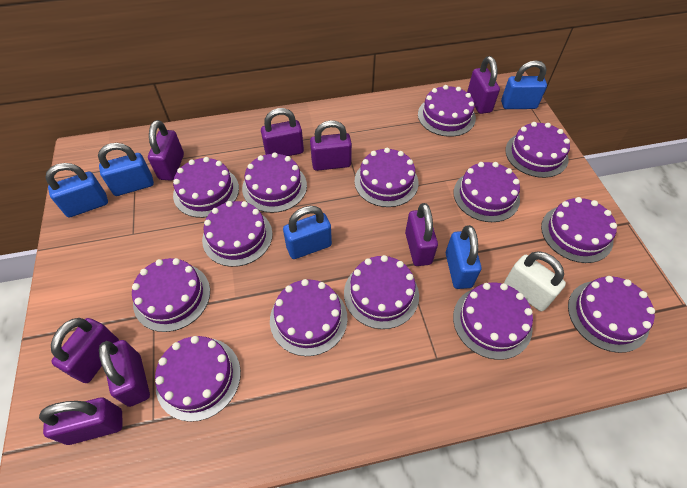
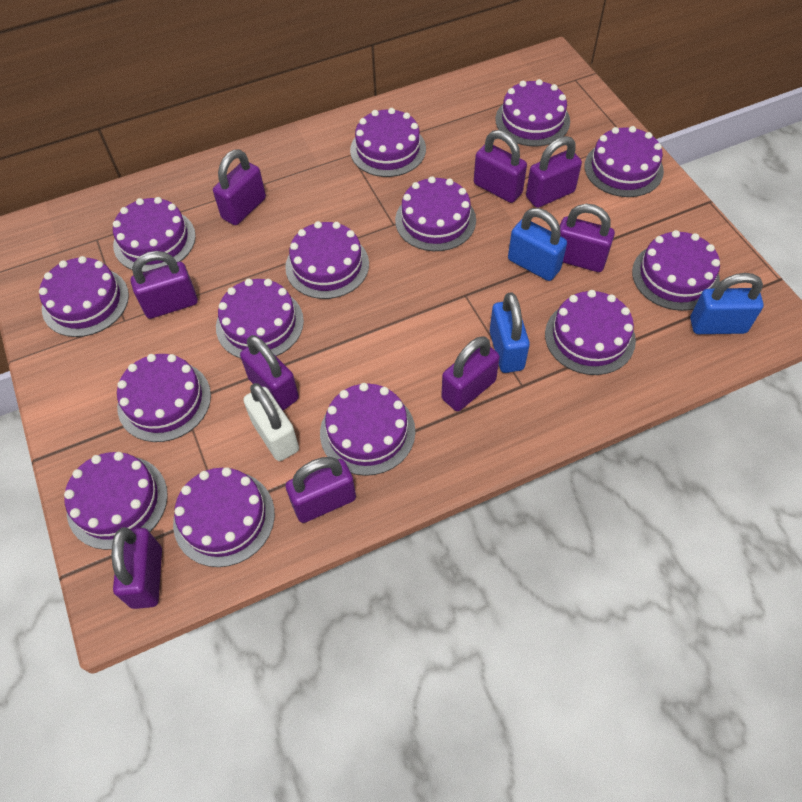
blue padlock: [45,163,108,218] [98,143,154,196] [283,206,332,259] [446,225,482,289] [501,60,547,109] = 5 -> [490,292,530,373] [508,208,567,281] [690,273,764,334] = 3
purple padlock: [39,398,122,445] [51,318,119,383] [99,340,150,407] [148,120,184,181] [261,108,304,156] [310,120,352,171] [405,203,438,266] [467,56,500,114] = 8 -> [111,527,162,609] [131,251,198,319] [213,149,266,225] [240,335,299,410] [285,457,356,523] [441,336,500,411] [474,130,527,203] [526,136,582,208] [560,204,615,272] = 9

